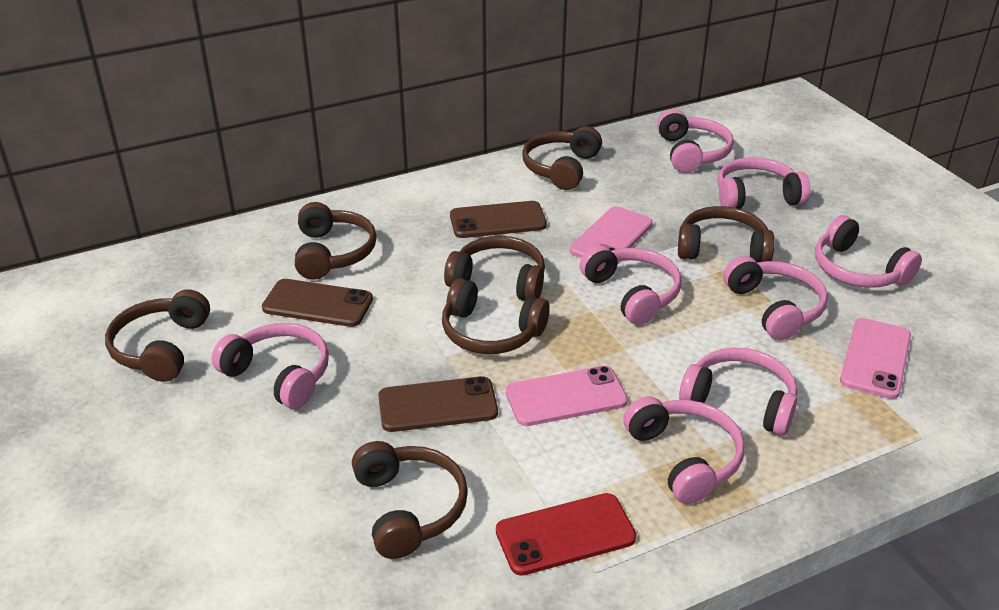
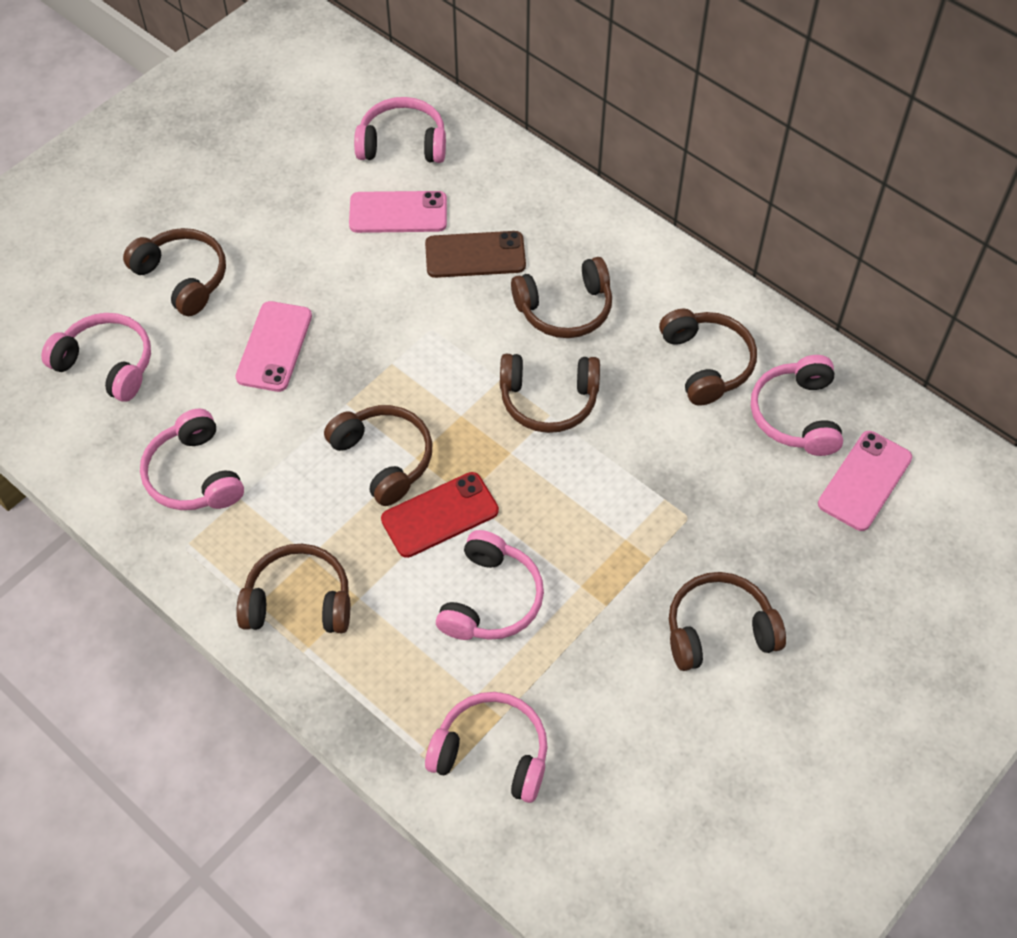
brown phone: [262,279,373,327] [378,376,498,432] [450,201,547,238] = 3 -> [425,231,526,278] = 1
pink headphones: [211,323,329,409] [580,245,681,325] [623,397,745,504] [657,109,734,173] [679,348,797,436] [717,158,811,209] [723,256,828,340] [815,215,922,288] = 8 -> [41,313,151,402] [140,409,244,510] [354,97,446,163] [425,692,548,803] [436,530,544,640] [751,355,843,456] = 6

